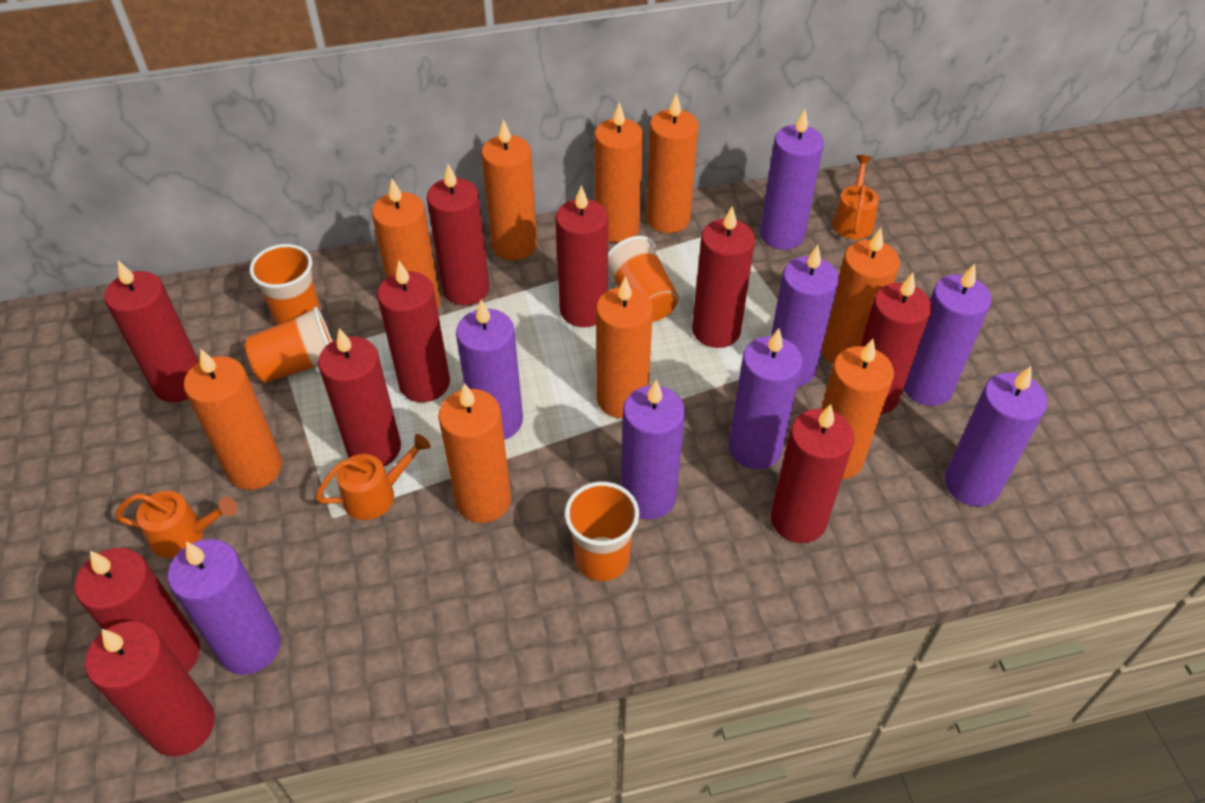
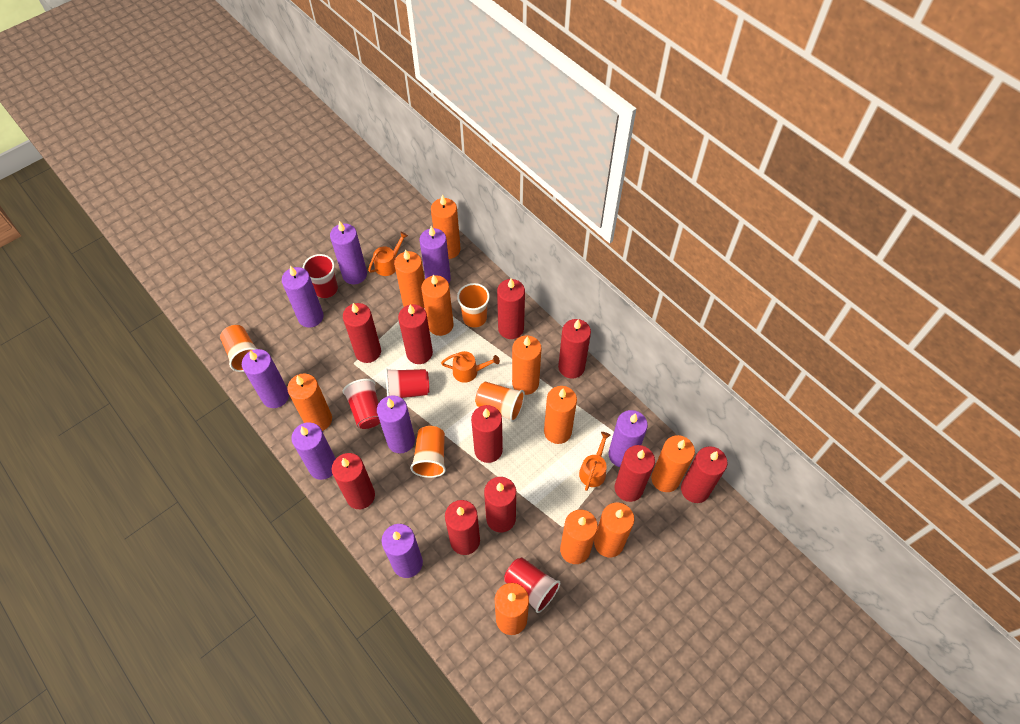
orange candle: [184,349,282,490] [372,179,441,309] [438,383,511,523] [481,119,537,260] [594,102,643,243] [596,277,653,419] [646,93,699,233] [821,339,894,479] [822,228,900,365] = 9 -> [287,373,332,431] [394,249,425,308] [421,274,454,336] [431,195,461,259] [495,583,529,635] [512,335,542,395] [544,386,577,444] [560,510,598,564] [594,502,634,557] [651,435,695,492] = 10
red cup: none = 0 -> [303,254,338,298] [343,379,380,429] [385,368,429,398] [504,557,560,613] = 4

